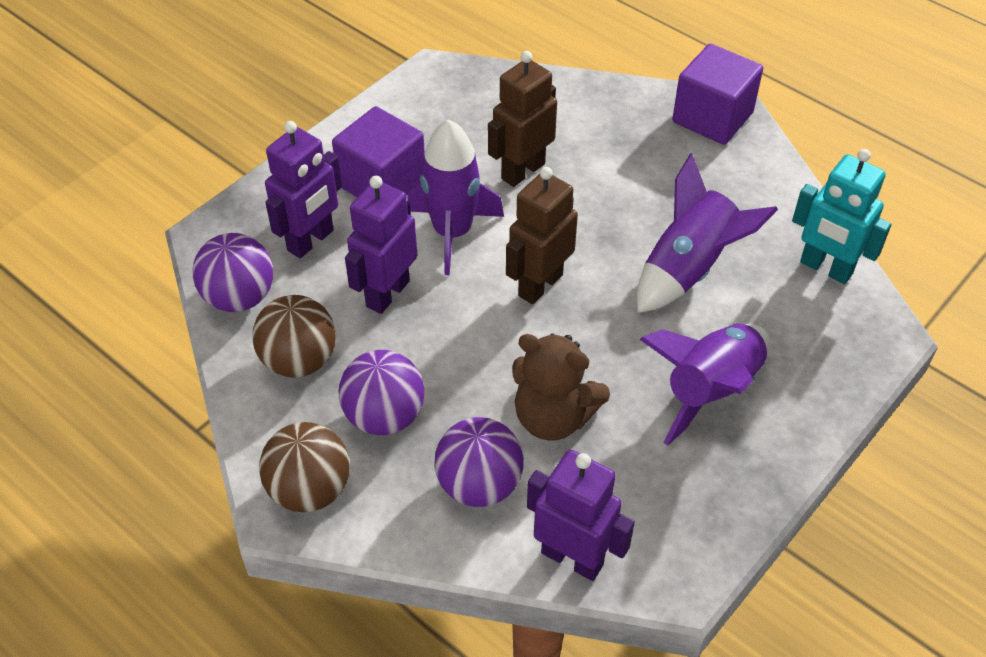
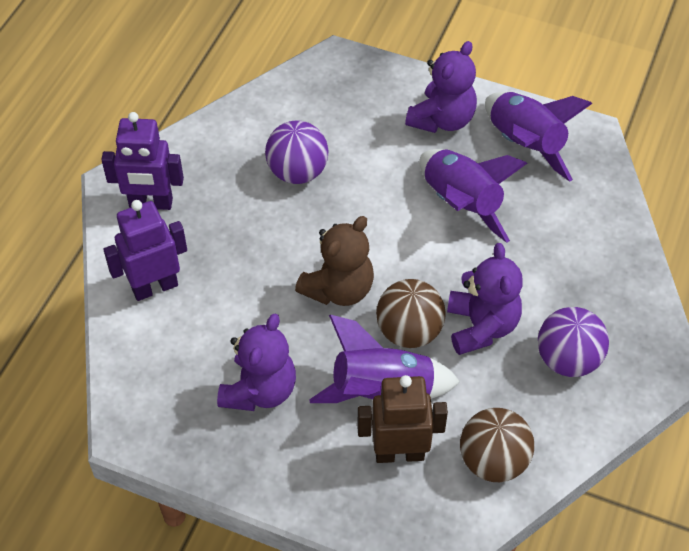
brown robot: [488,51,557,187] [506,167,578,304] = 2 -> [357,375,448,463] = 1
purple ball: [192,233,273,312] [339,350,424,435] [434,417,524,507] = 3 -> [265,121,329,184] [538,307,609,377] = 2
purple cube: [332,106,425,197] [672,44,763,145] = 2 -> none = 0
purple robot: [265,121,342,258] [345,176,417,314] [527,450,635,581] = 3 -> [101,112,184,210] [103,200,187,301] = 2
purple teddy bear: none = 0 -> [217,314,296,411] [405,41,477,133] [447,243,523,355] = 3
turquoise robot: [792,149,891,284] = 1 -> none = 0

